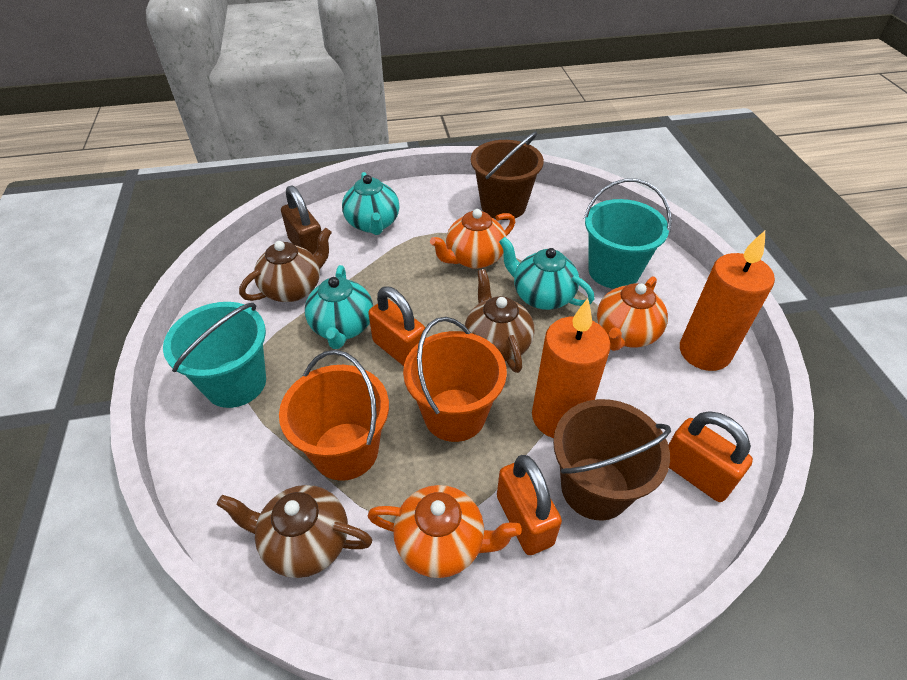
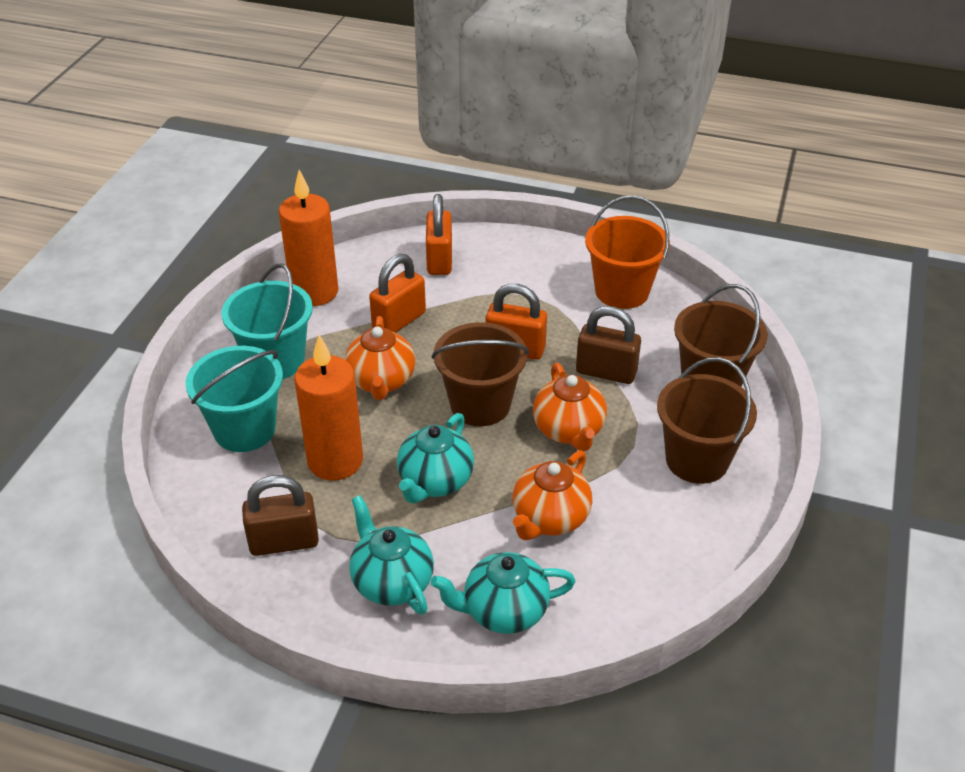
brown bucket: [471,131,544,220] [553,399,671,520] = 2 -> [432,322,529,426] [657,357,757,484] [674,284,767,387] = 3
brown padlock: [281,185,322,254] = 1 -> [242,475,319,556] [576,306,641,384] = 2
brown teapot: [216,485,372,578] [239,228,332,302] [465,269,534,373] = 3 -> none = 0
orange bucket: [279,350,389,481] [403,317,507,442] = 2 -> [585,195,670,309] = 1

